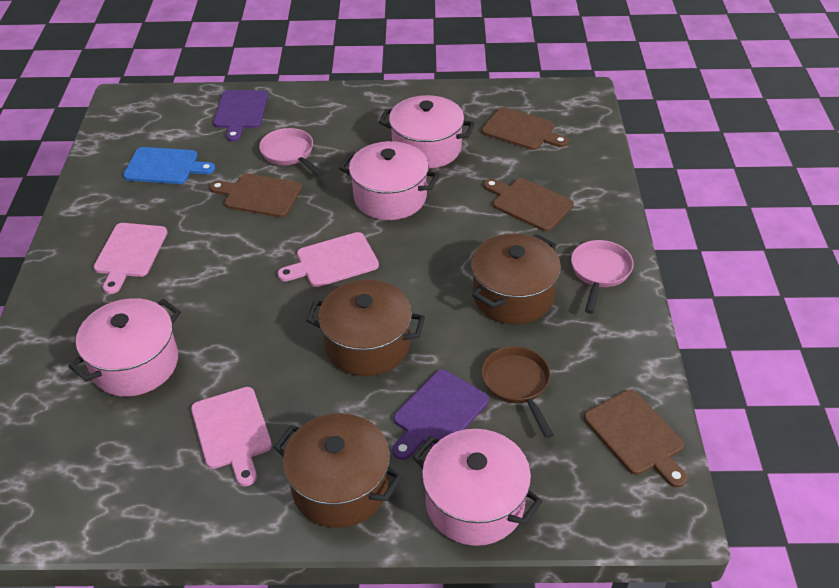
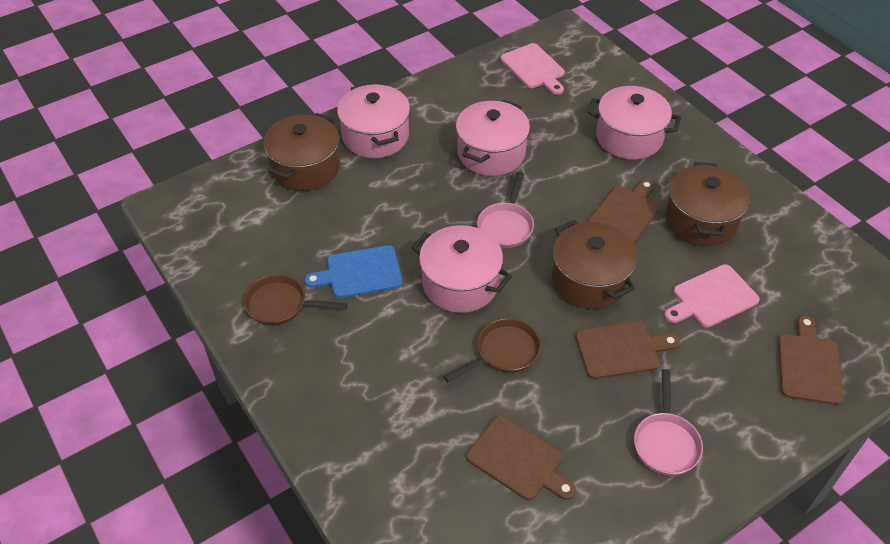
brown pan: [481,346,554,438] = 1 -> [244,274,347,326] [443,318,541,382] = 2
pink cutting board: [94,223,168,294] [191,387,272,486] [278,232,379,287] = 3 -> [500,43,565,95] [664,264,760,327] = 2
purple cutting board: [213,90,268,141] [392,369,489,460] = 2 -> none = 0

